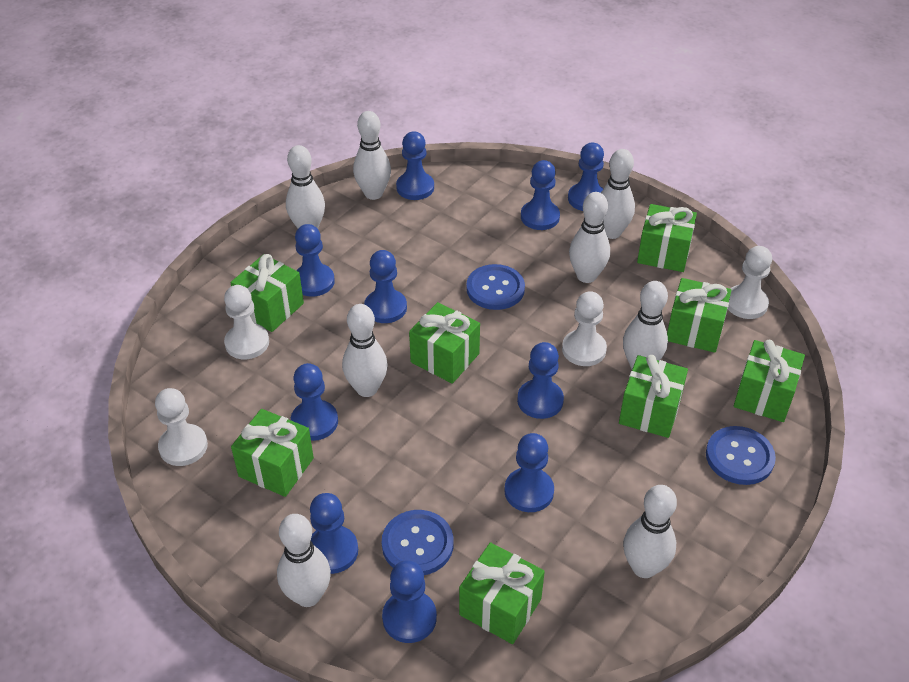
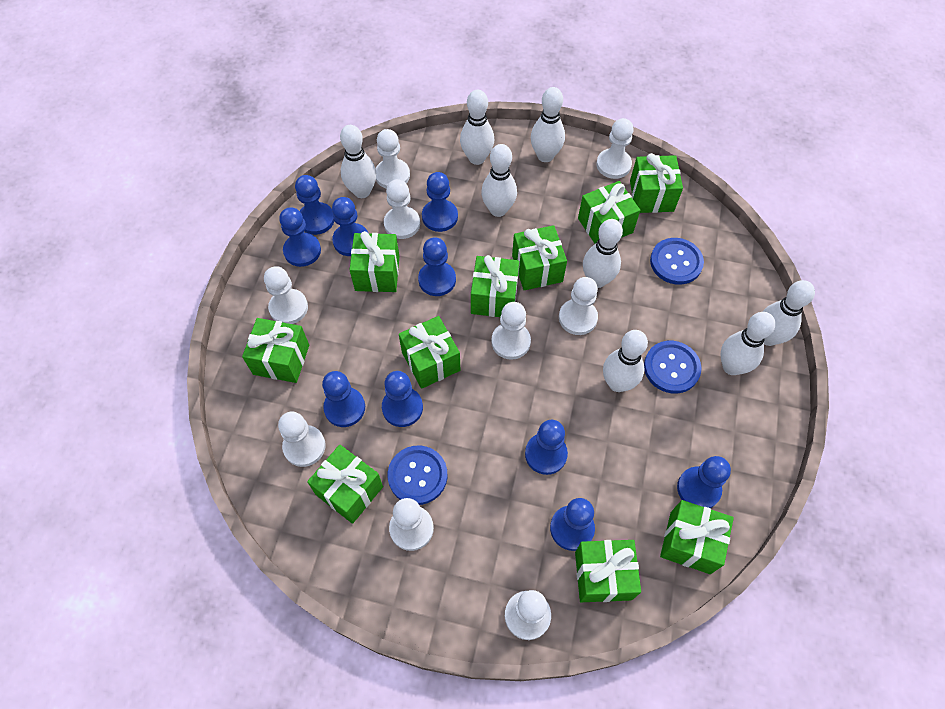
green gift: [230,254,304,332] [231,409,314,497] [409,302,480,384] [459,542,545,644] [619,355,688,438] [637,204,697,272] [667,278,732,353] [734,340,805,422] = 8 -> [242,318,309,383] [307,445,383,524] [350,231,400,292] [399,316,460,389] [471,255,519,317] [512,225,567,290] [575,540,641,602] [578,181,640,244] [630,153,683,213] [660,500,734,574] = 10
white pawn: [155,388,208,466] [224,285,269,359] [562,291,607,366] [728,246,772,319] = 4 -> [264,266,308,324] [278,412,326,467] [375,129,410,189] [384,179,420,239] [389,498,434,551] [491,302,531,360] [505,590,551,640] [559,277,598,335] [596,118,634,179] = 9

